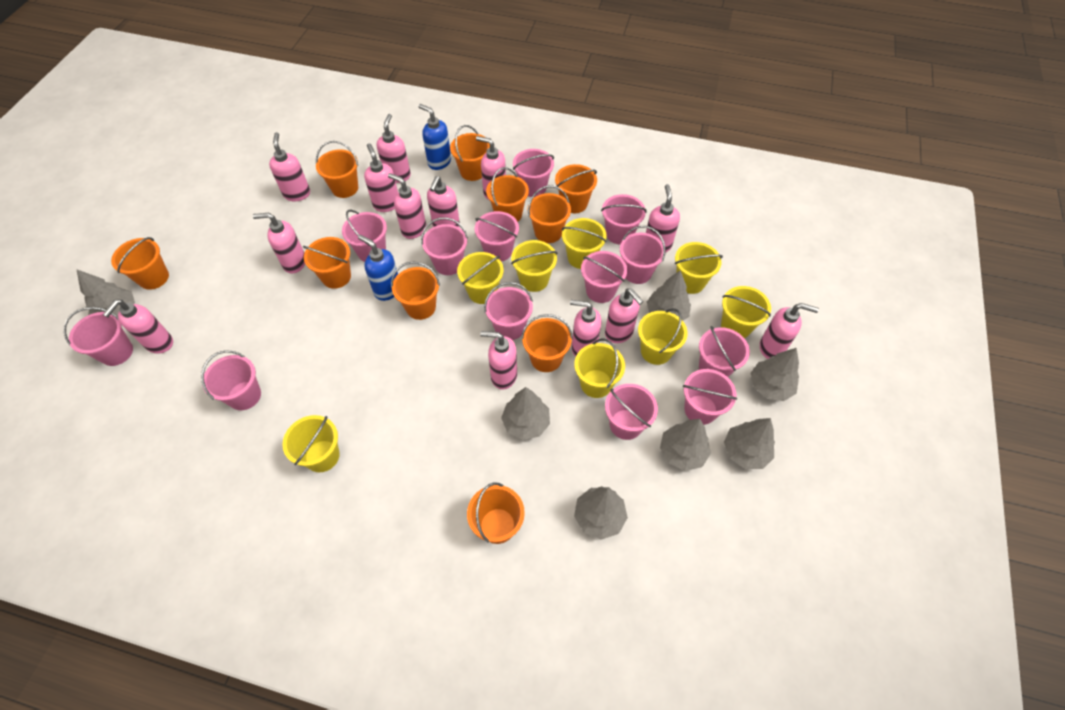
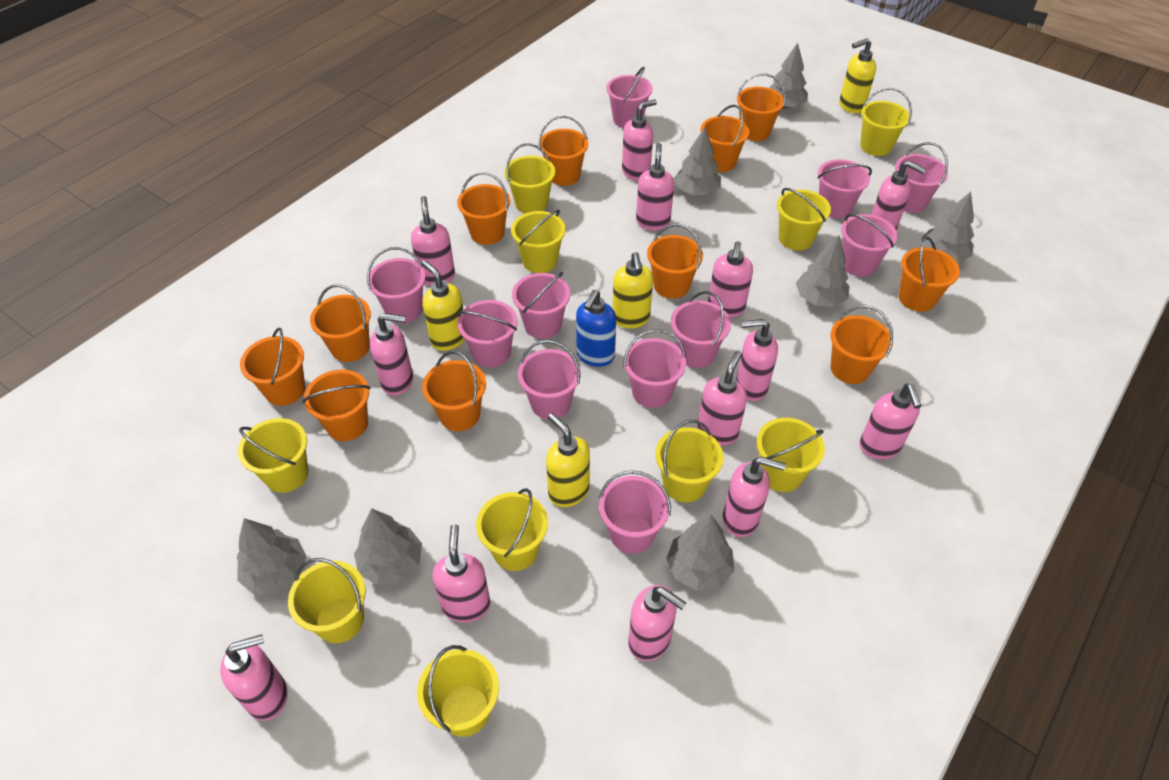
blue soap dispenser: [358,235,398,301] [418,104,451,170] = 2 -> [576,290,616,367] = 1
orange bucket: [111,237,169,290] [303,237,351,289] [316,141,358,198] [391,261,440,320] [450,125,490,181] [467,482,525,544] [486,167,529,222] [521,314,573,372] [527,185,571,243] [555,164,597,213] = 10 -> [240,328,305,406] [303,370,371,441] [310,284,371,362] [422,351,486,431] [457,172,510,245] [539,116,588,186] [647,224,703,299] [701,105,750,172] [737,73,786,141] [831,305,893,384] [899,237,960,312] = 11
pink bucket: [64,307,133,366] [201,351,261,410] [342,210,387,262] [421,217,468,275] [475,211,519,262] [484,282,533,340] [513,149,554,197] [581,251,627,303] [601,194,647,244] [605,384,658,440] [620,226,666,284] [683,369,737,425] [699,326,750,377] = 13 -> [367,247,426,323] [457,300,518,368] [512,272,570,339] [518,340,581,420] [599,471,671,554] [606,67,653,128] [624,329,686,408] [671,291,731,368] [818,159,872,218] [841,214,898,277] [895,142,948,213] = 11
yellow bucket: [282,415,340,472] [457,252,504,304] [511,240,557,292] [562,218,607,269] [574,339,625,398] [638,308,688,365] [675,242,723,294] [721,286,771,338] = 8 -> [238,418,309,493] [288,558,366,643] [417,645,499,737] [476,488,548,571] [504,143,555,214] [511,209,565,273] [656,420,724,503] [757,418,825,492] [777,188,831,250] [860,88,912,156] = 10
yellow soap dispenser: none = 0 -> [422,260,465,351] [546,413,590,507] [612,252,653,328] [839,38,876,114] = 4

